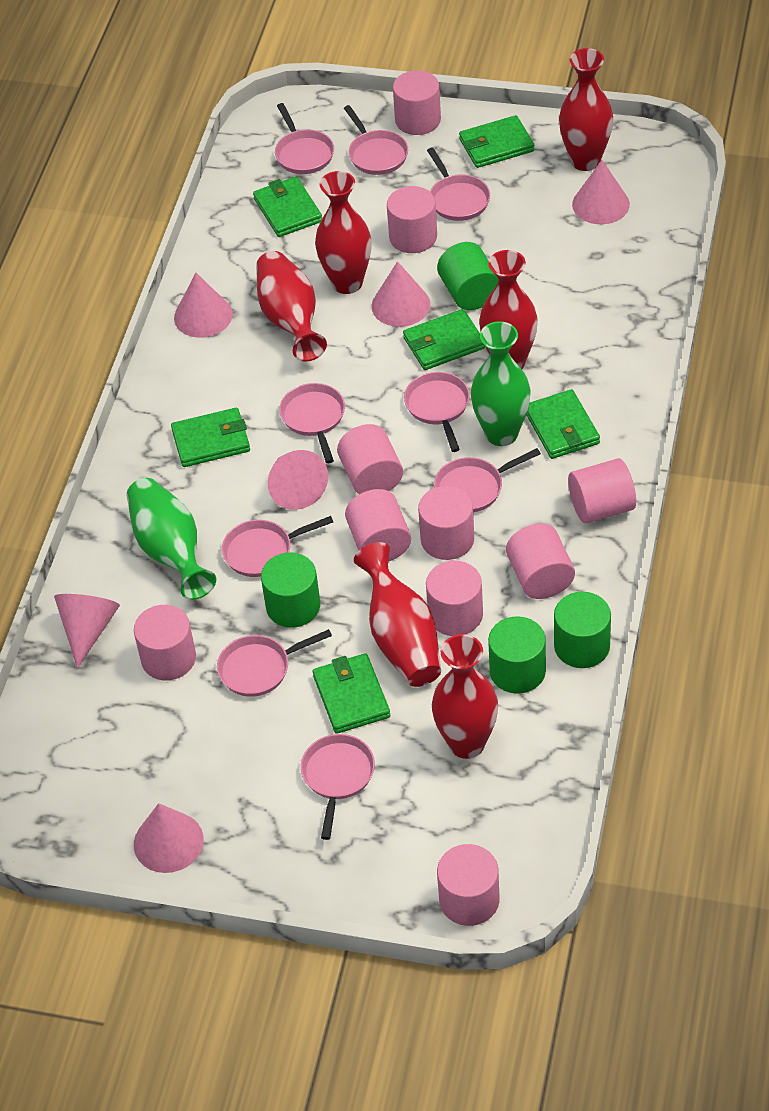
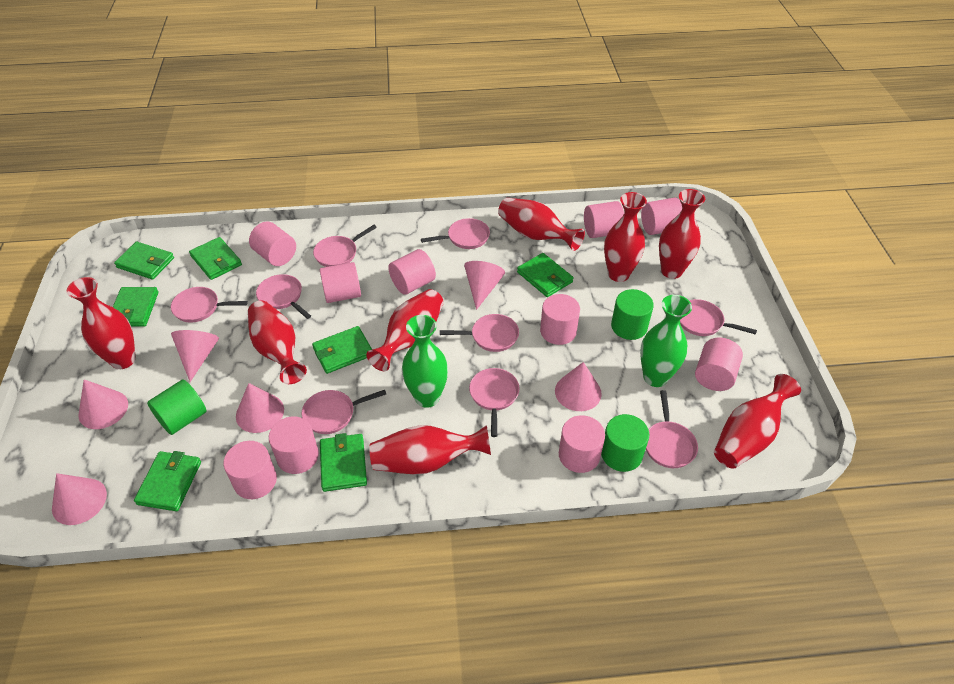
green cylinder: [261,553,320,628] [437,242,498,310] [488,616,546,694] [554,592,611,668] = 4 -> [147,380,207,435] [601,414,649,472] [611,289,654,340] = 3
green wallet: [171,408,250,467] [253,176,322,237] [313,653,390,734] [403,309,485,370] [459,115,535,168] [526,389,600,459] = 6 -> [113,287,159,327] [114,242,174,280] [134,451,201,511] [189,237,242,280] [312,326,372,374] [320,433,367,492] [517,253,573,297] = 7
red vase: [256,251,327,362] [315,171,371,294] [354,542,441,687] [432,634,498,759] [479,250,538,369] [559,48,613,171] = 6 -> [67,277,136,369] [248,301,307,384] [366,289,444,371] [369,425,491,474] [498,198,585,251] [604,192,647,282] [659,189,705,279] [714,374,801,469] = 8

